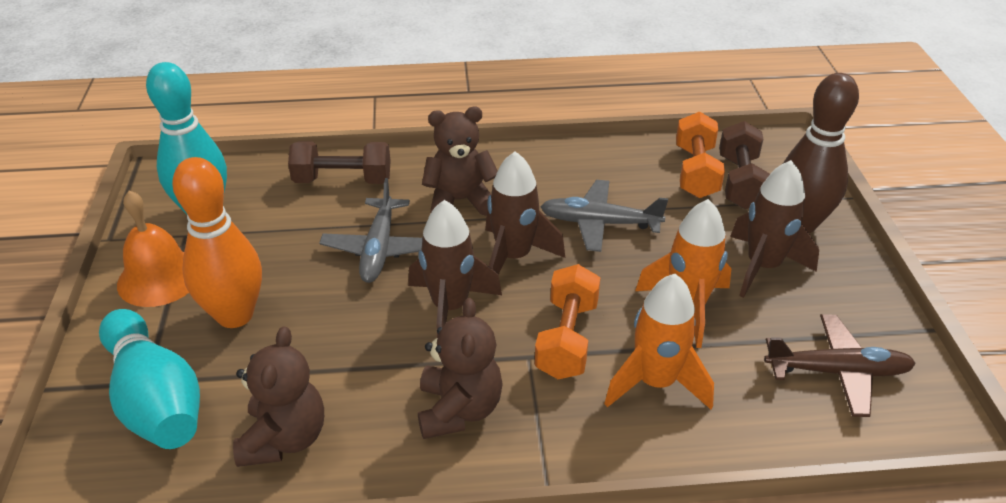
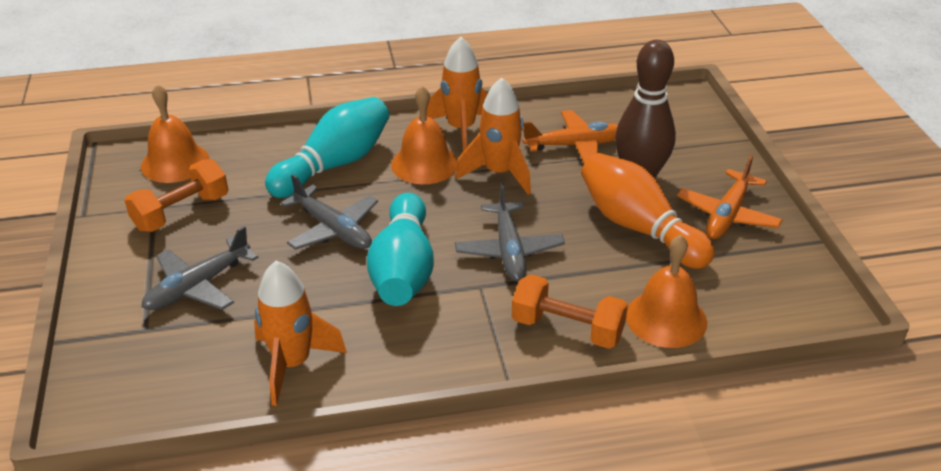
brown dumbbell: [288,141,391,184] [719,121,770,209] = 2 -> none = 0
brown plane: [764,314,916,417] = 1 -> none = 0
brown rocket: [408,200,502,338] [485,151,565,275] [730,160,819,298] = 3 -> none = 0
brown teddy bear: [233,327,324,467] [418,298,503,439] [422,107,498,216] = 3 -> none = 0
grey plane: [319,178,423,283] [541,180,668,252] = 2 -> [142,226,258,310] [280,174,378,250] [455,183,565,282] = 3
orange bell: [117,191,189,307] = 1 -> [141,84,210,183] [391,86,458,184] [626,235,707,348] = 3
orange plane: none = 0 -> [523,110,618,164] [677,155,783,239] = 2
orange rocket: [604,274,714,409] [635,199,732,348] = 2 -> [254,261,347,406] [426,37,488,152] [456,78,531,195] = 3

